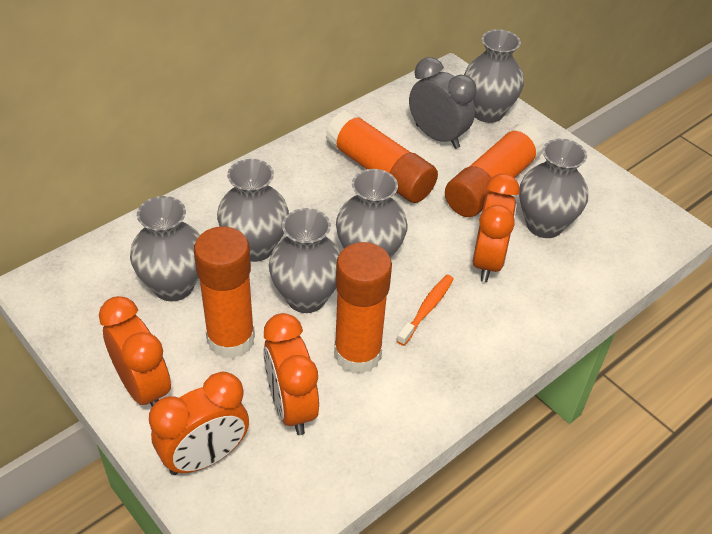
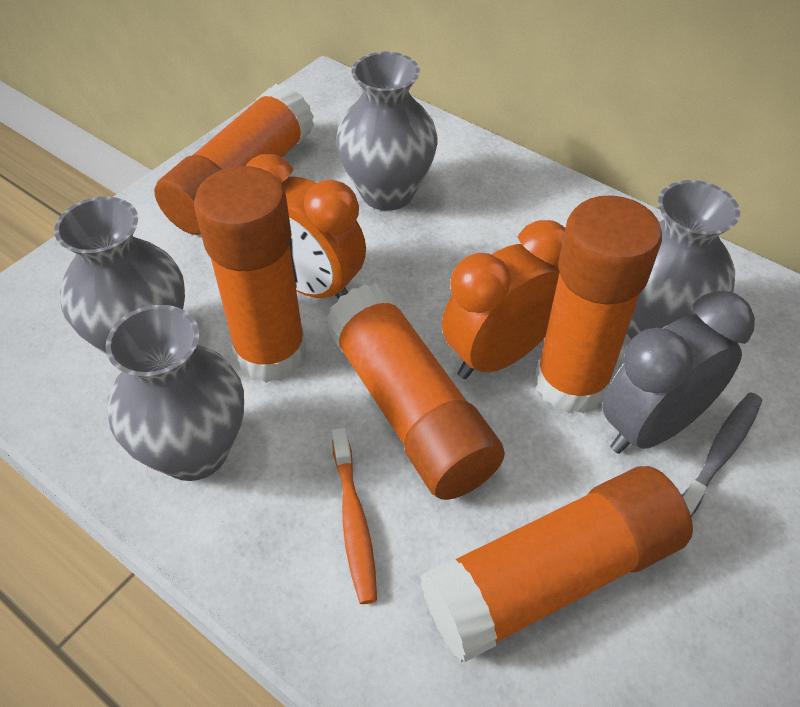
grey toothbrush: none = 0 -> [682,392,762,517] = 1
grey vase: [130,196,200,301] [217,159,289,262] [269,208,341,313] [336,169,408,258] [464,30,524,123] [519,139,588,238] = 6 -> [54,197,185,354] [105,305,244,481] [336,52,437,211] [626,180,740,339] = 4
orange clock: [99,296,171,406] [149,372,249,475] [263,313,319,435] [472,174,520,282] = 4 -> [246,154,366,299] [442,220,565,379] = 2
orange glue stick: [194,227,255,359] [326,110,438,203] [334,242,392,374] [445,123,544,217] = 4 -> [154,84,314,235] [194,166,307,383] [326,284,505,500] [420,466,693,662] [535,195,662,413] = 5

